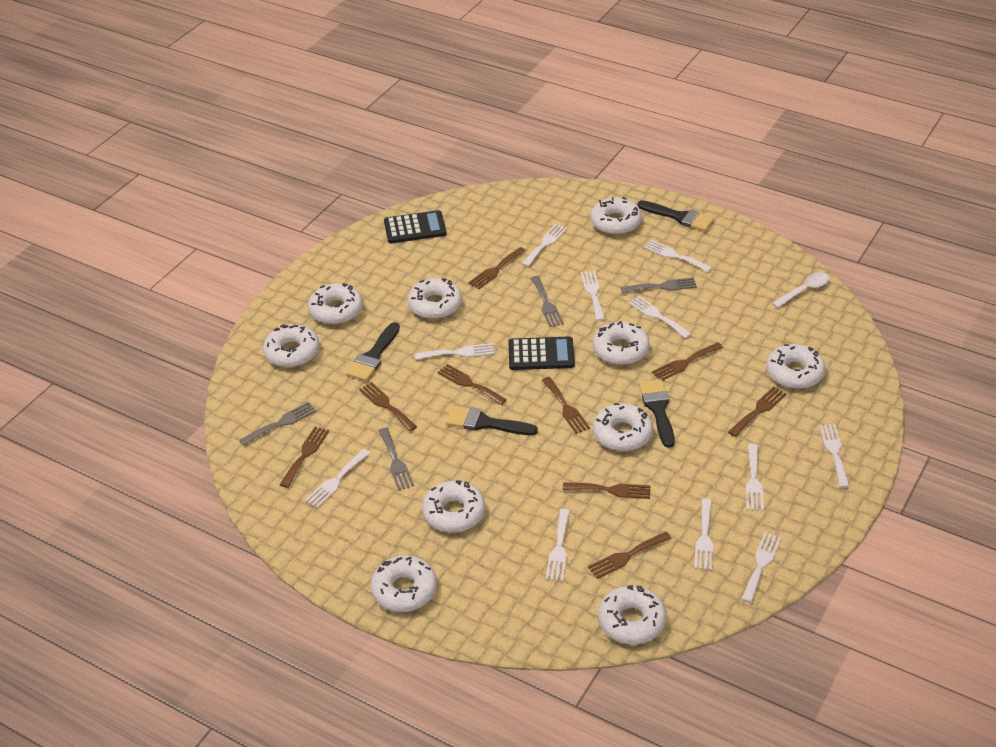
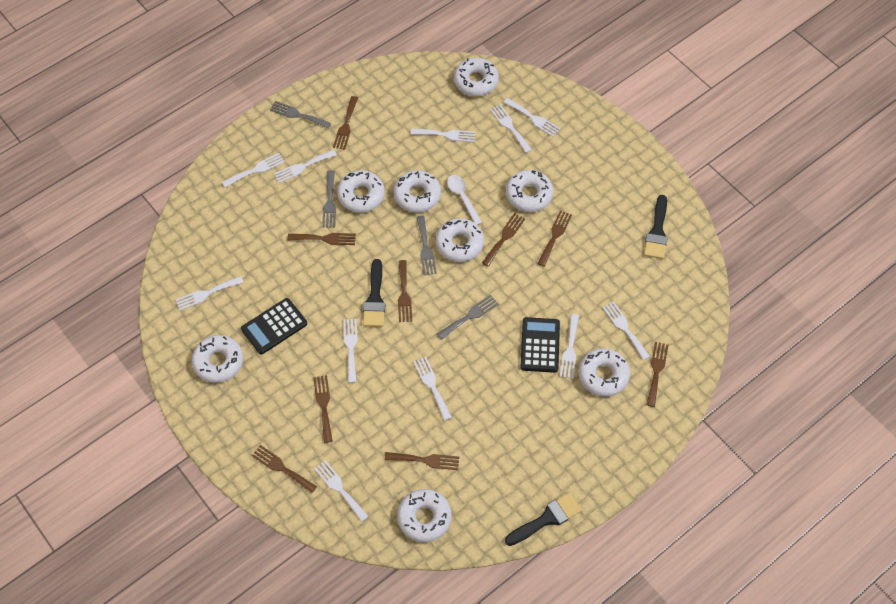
black brush: [346,322,400,381] [446,406,538,435] [637,200,714,231] [639,379,675,448] = 4 -> [363,259,385,327] [505,492,582,546] [644,195,668,259] = 3
white donut: [263,324,319,367] [308,283,363,324] [371,555,437,612] [408,278,462,319] [422,480,485,533] [591,197,642,235] [593,321,650,365] [593,403,653,451] [598,585,666,644] [766,344,825,389] = 10 -> [192,335,243,383] [337,170,385,212] [394,170,441,212] [397,489,452,542] [436,218,484,262] [454,58,499,96] [506,170,553,212] [579,348,630,396] = 8

